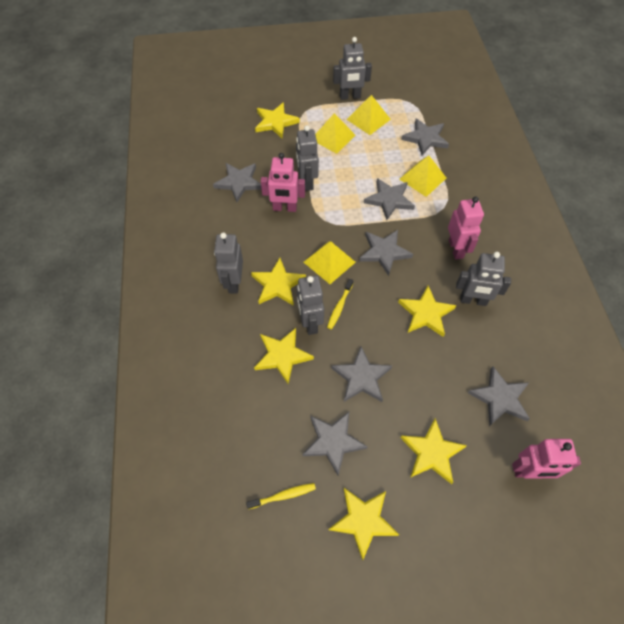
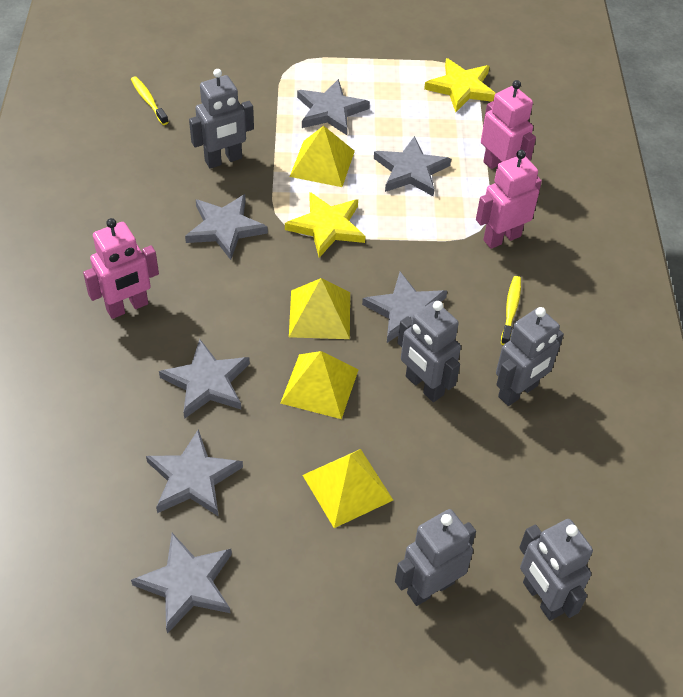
yellow star: [251,258,306,306] [254,328,314,384] [255,102,300,138] [329,488,399,561] [398,285,456,337] [401,418,467,484] = 6 -> [285,192,365,258] [424,58,496,112] = 2

